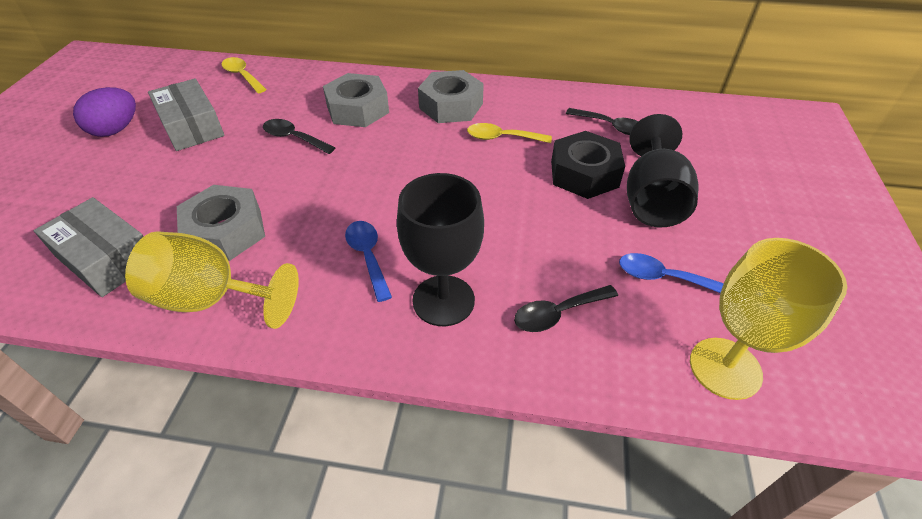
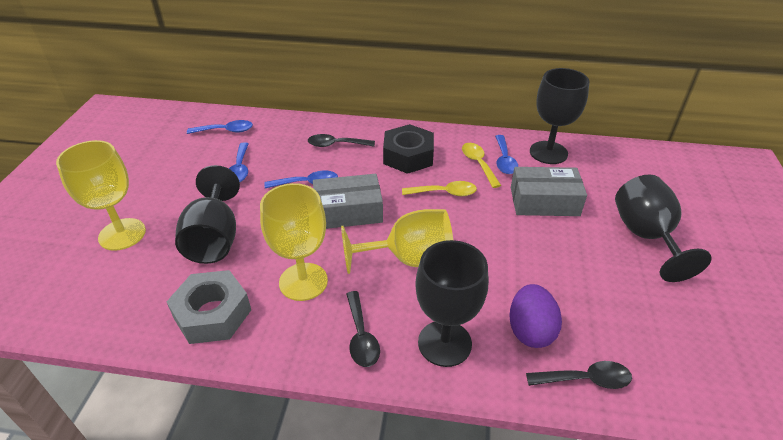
black goblet: [397,173,484,326] [627,114,699,227] = 2 -> [175,165,240,264] [415,240,488,367] [530,68,589,164] [615,174,712,282] = 4
blue spoon: [345,221,392,302] [619,253,724,293] = 2 -> [187,120,253,134] [229,142,249,182] [264,171,338,188] [495,135,518,174] = 4
grey nut: [177,185,265,261] [323,73,389,127] [418,70,484,123] = 3 -> [166,270,251,344] = 1
yellow goblet: [125,231,299,329] [690,238,847,400] = 2 -> [56,140,146,251] [260,183,328,301] [341,209,453,274] = 3

